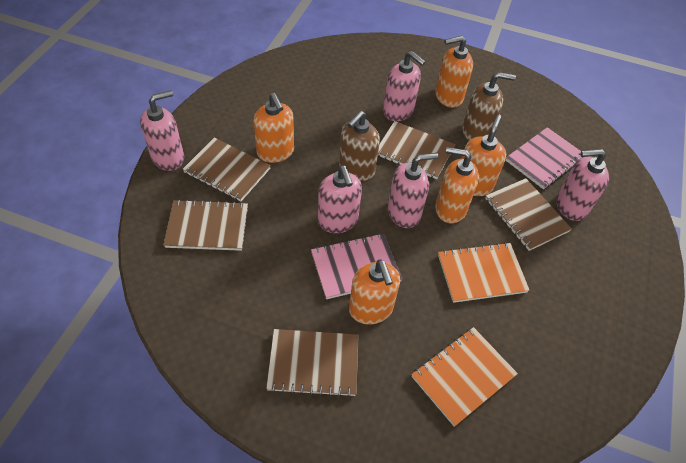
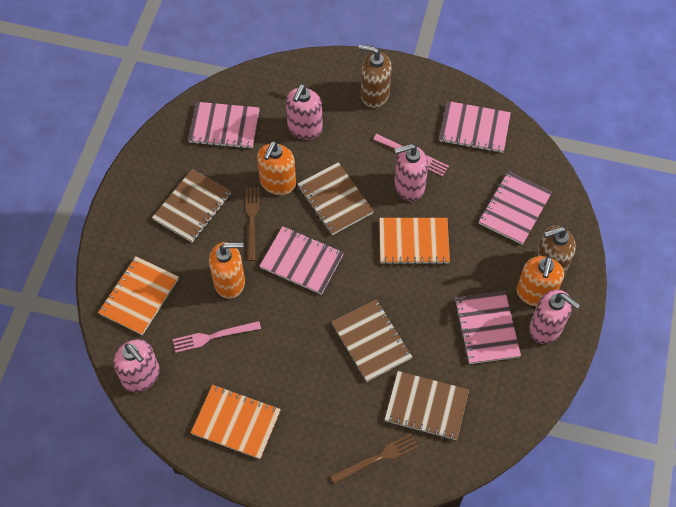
brown fork: none = 0 -> [245,187,259,261] [330,433,419,484] = 2
brown notebook: [163,199,248,251] [183,138,271,201] [266,329,358,397] [378,121,455,179] [485,178,572,251] = 5 -> [152,169,231,242] [297,162,374,235] [332,299,412,382] [384,371,469,440] = 4
orange notebook: [411,327,518,427] [438,242,530,303] = 2 -> [98,256,179,335] [191,385,281,459] [379,218,450,265] = 3
orange soap dispenser: [254,93,294,163] [349,259,400,325] [435,36,473,108] [435,147,479,224] [461,114,506,196] = 5 -> [209,242,245,299] [257,141,296,195] [517,256,564,306] = 3
pink fork: none = 0 -> [173,321,261,353] [373,134,449,176] = 2
pink notebook: [311,233,402,299] [506,127,583,189] = 2 -> [188,102,260,149] [260,226,344,295] [439,101,511,153] [454,291,521,364] [479,171,552,245] = 5
pink soap dispenser: [140,90,184,171] [318,166,362,233] [383,51,426,121] [387,153,438,228] [557,149,609,221] = 5 -> [113,339,160,392] [286,84,323,140] [394,144,428,201] [529,290,580,344] = 4

